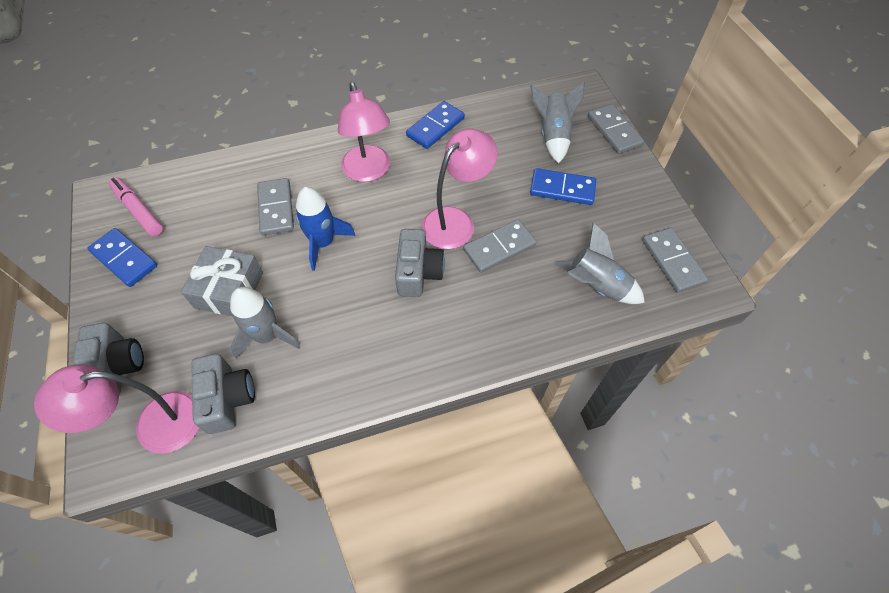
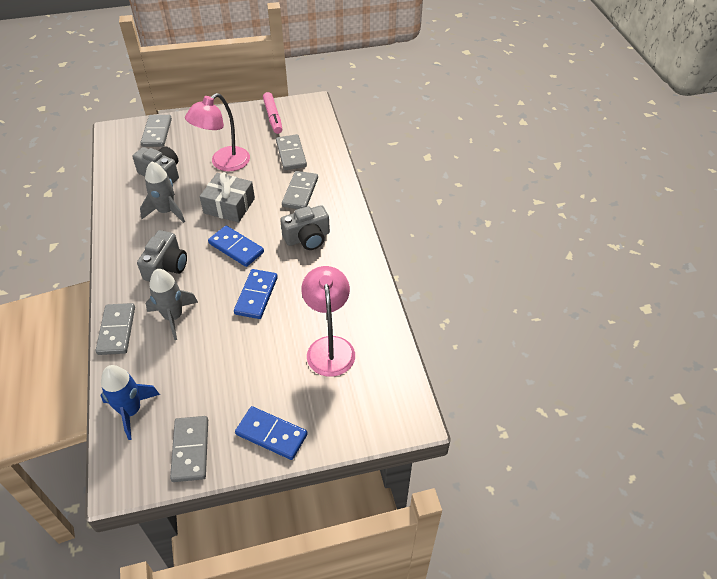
grey domino: [257,178,294,235] [463,219,537,273] [588,104,644,154] [642,227,708,292] = 4 -> [96,303,135,355] [140,115,172,147] [170,416,208,482] [276,134,307,170] [282,171,318,209] = 5
grey rocket: [230,287,301,358] [530,82,585,164] [555,223,645,304] = 3 -> [140,161,185,223] [146,269,198,340] = 2
pink lamp: [34,364,199,454] [338,82,390,182] [421,128,498,249] = 3 -> [185,93,250,171] [301,266,355,377] = 2

